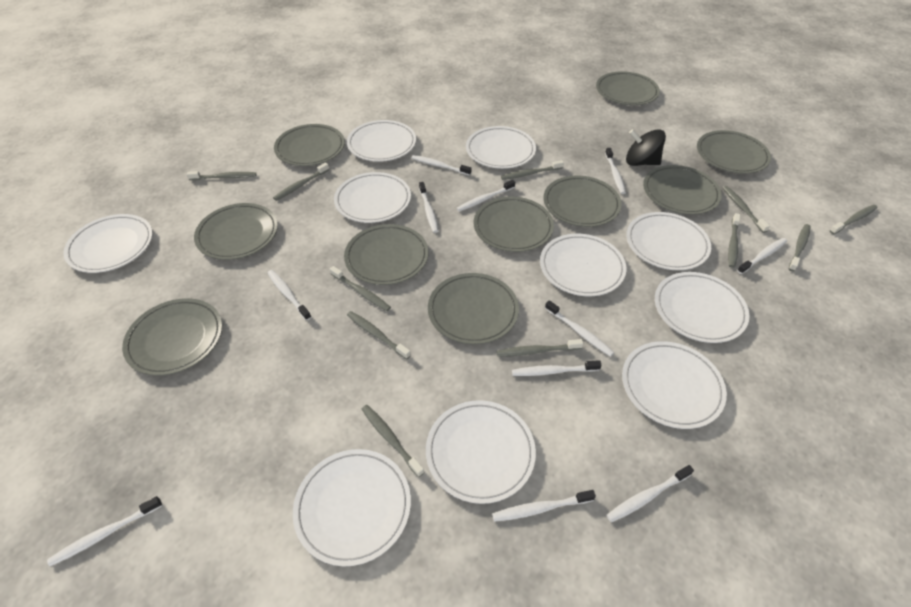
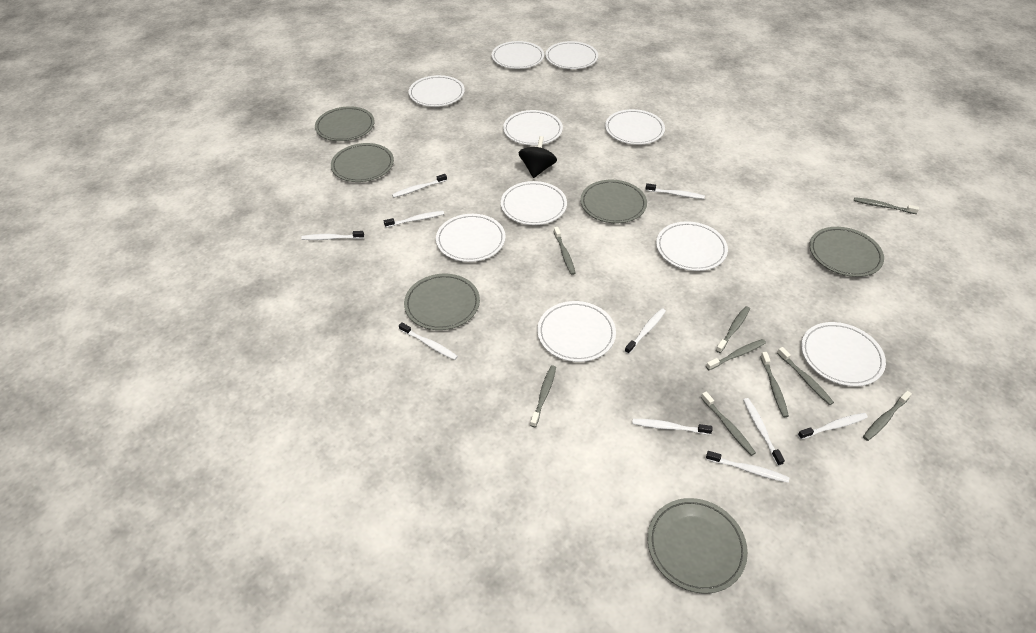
grey plate: [122,298,222,376] [194,203,278,260] [274,124,345,166] [344,224,429,285] [428,273,519,344] [474,197,554,252] [543,176,622,227] [596,71,660,105] [643,165,722,215] [697,130,771,174] = 10 -> [315,106,375,141] [331,143,394,182] [404,274,480,330] [580,180,647,223] [648,498,748,594] [810,227,884,277] = 6
grey toothbrush: [187,171,256,180] [273,163,329,201] [330,266,391,311] [347,311,411,359] [362,405,424,477] [497,339,583,357] [501,160,564,180] [722,186,770,233] [728,213,740,268] [789,224,811,271] [830,204,877,234] = 11 -> [530,365,556,427] [554,227,576,275] [701,392,756,456] [706,339,766,370] [716,306,750,353] [760,352,789,417] [777,347,834,405] [854,197,919,214] [863,391,912,441] = 9
white toothbrush: [47,496,162,567] [267,270,311,321] [411,155,472,176] [419,182,439,233] [457,180,515,212] [492,490,596,522] [512,360,602,376] [545,300,615,357] [605,148,626,194] [607,465,694,522] [737,238,787,274] = 11 -> [301,231,364,240] [384,211,444,228] [392,174,447,198] [399,322,458,360] [625,308,666,354] [632,419,713,435] [646,183,705,199] [706,451,789,483] [743,398,785,466] [798,413,868,439] = 10

